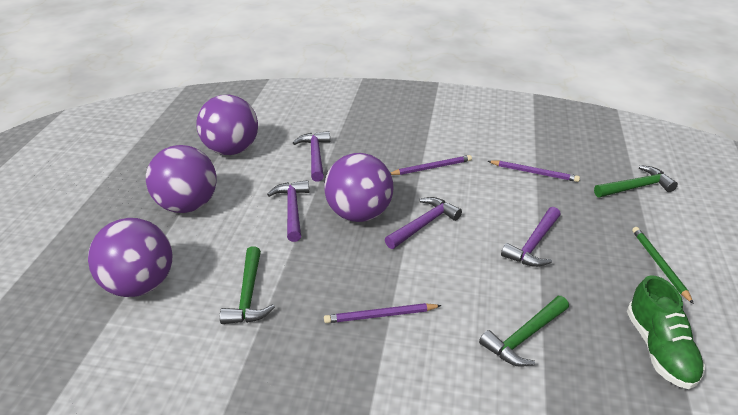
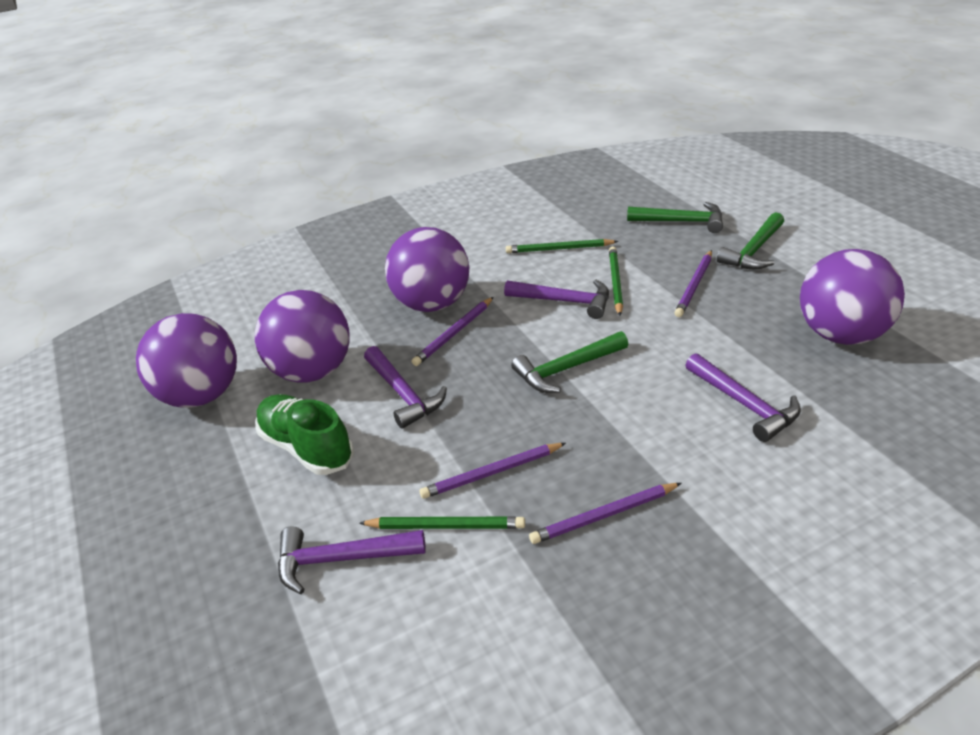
green pencil: [632,227,694,304] = 1 -> [359,517,525,529] [506,239,619,253] [609,246,623,316] = 3
purple pencil: [324,303,442,323] [390,155,472,175] [488,160,580,182] = 3 -> [412,297,493,366] [419,443,566,499] [529,483,681,544] [674,250,712,317] = 4

